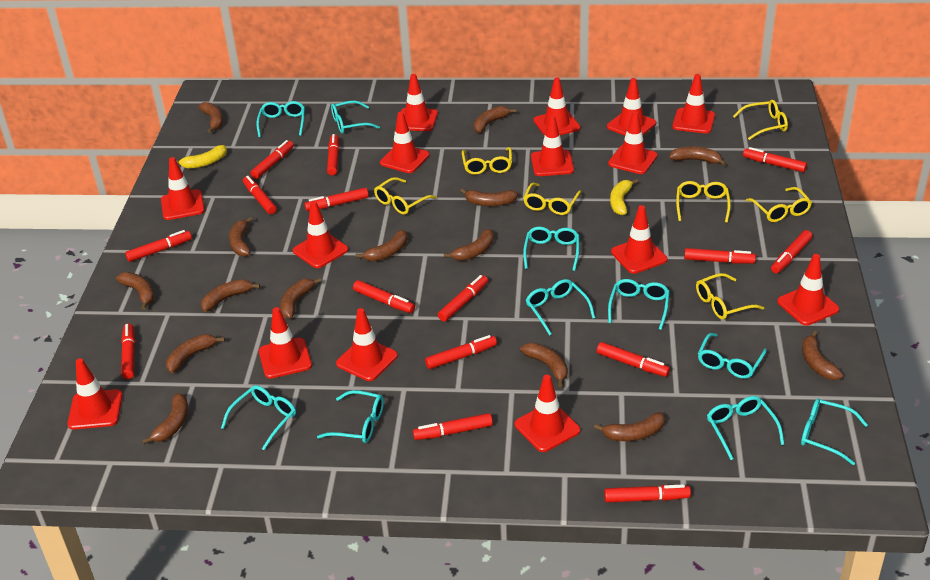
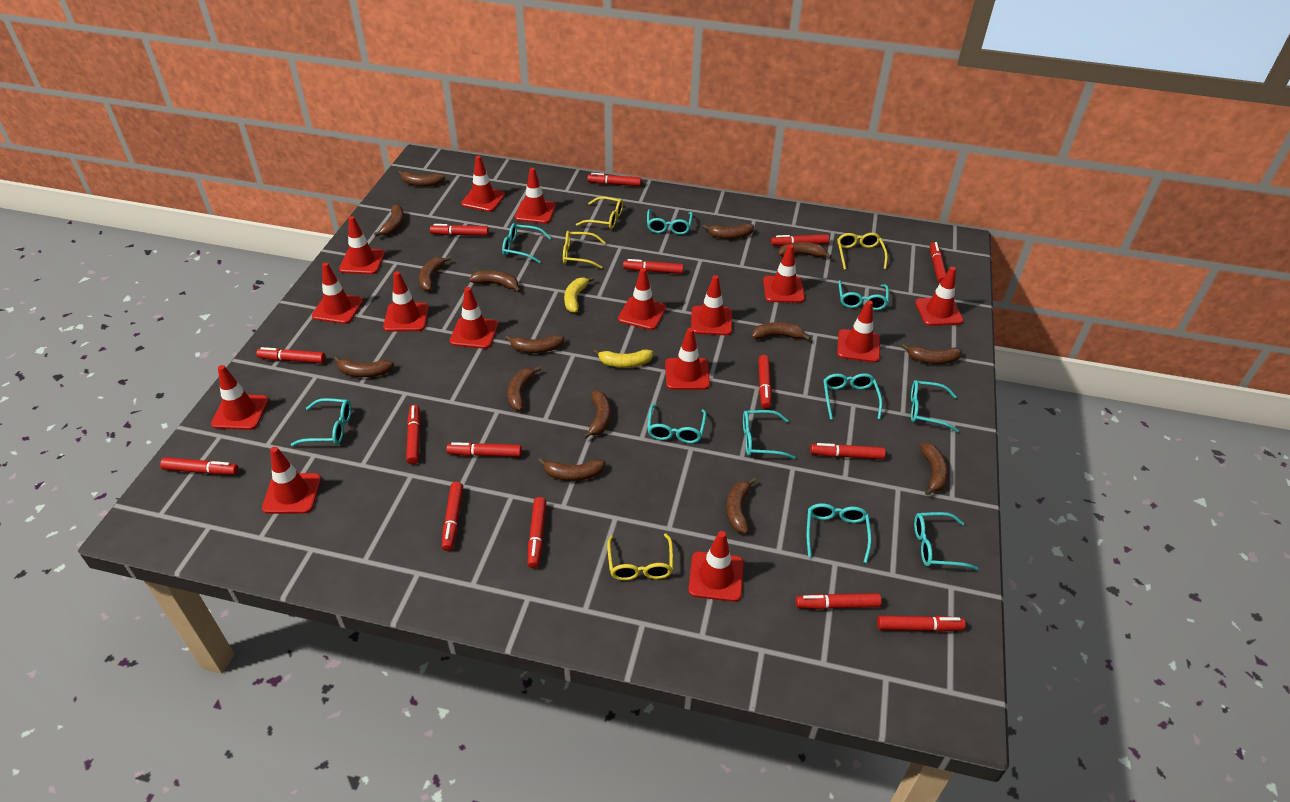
yellow glasses: [374,177,437,215] [462,147,512,175] [523,183,582,215] [676,181,731,223] [696,273,764,319] [733,100,788,140] [746,187,812,222] = 7 -> [563,231,606,269] [576,197,623,229] [607,533,673,580] [837,233,888,270] = 4

